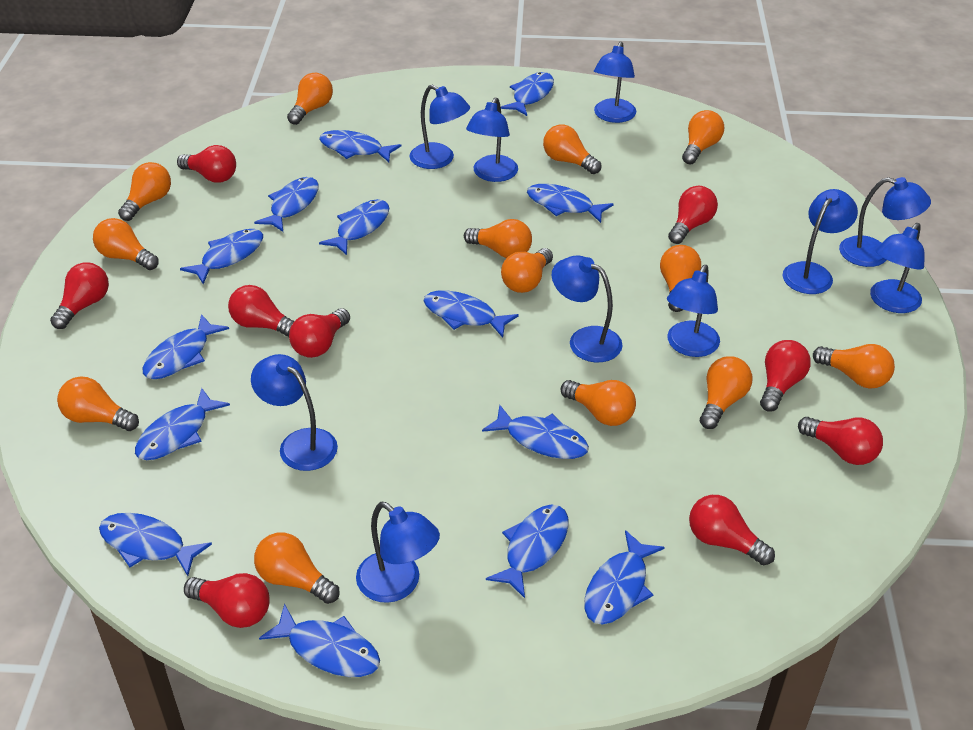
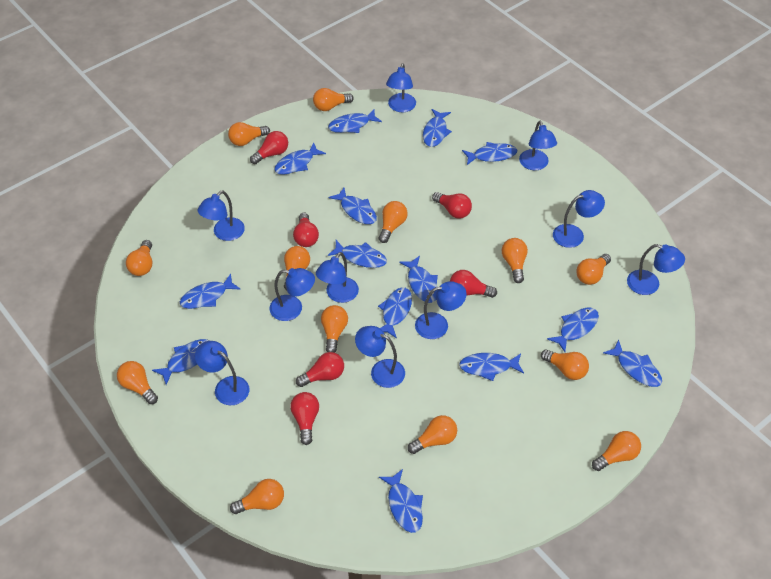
red light bulb: [50,262,109,329] [177,145,236,183] [184,573,270,628] [228,285,294,337] [289,308,350,358] [668,186,718,244] [689,495,775,565] [760,340,811,412] [798,417,883,465] = 9 -> [250,131,288,164] [290,392,319,445] [293,213,319,247] [296,352,344,387] [432,192,472,218] [450,270,497,298] = 6

